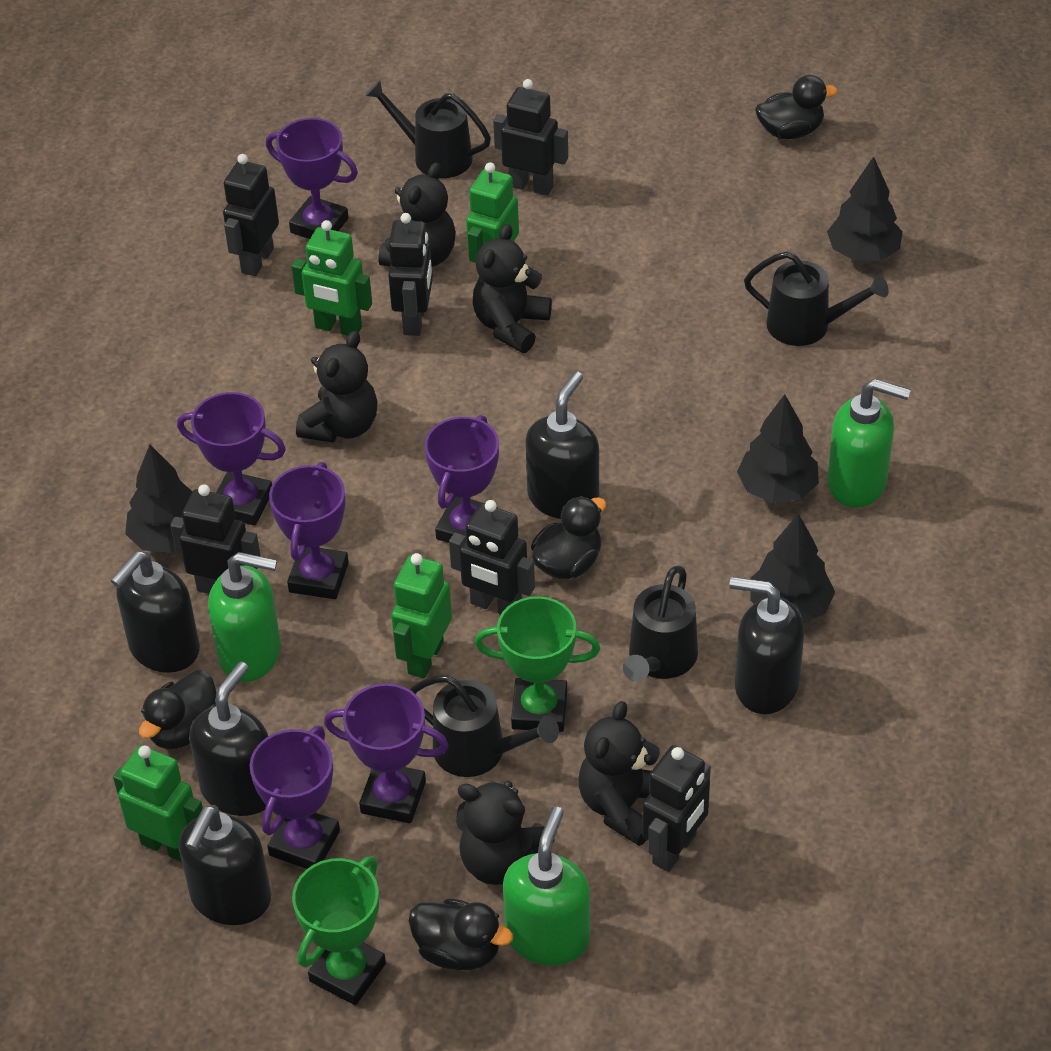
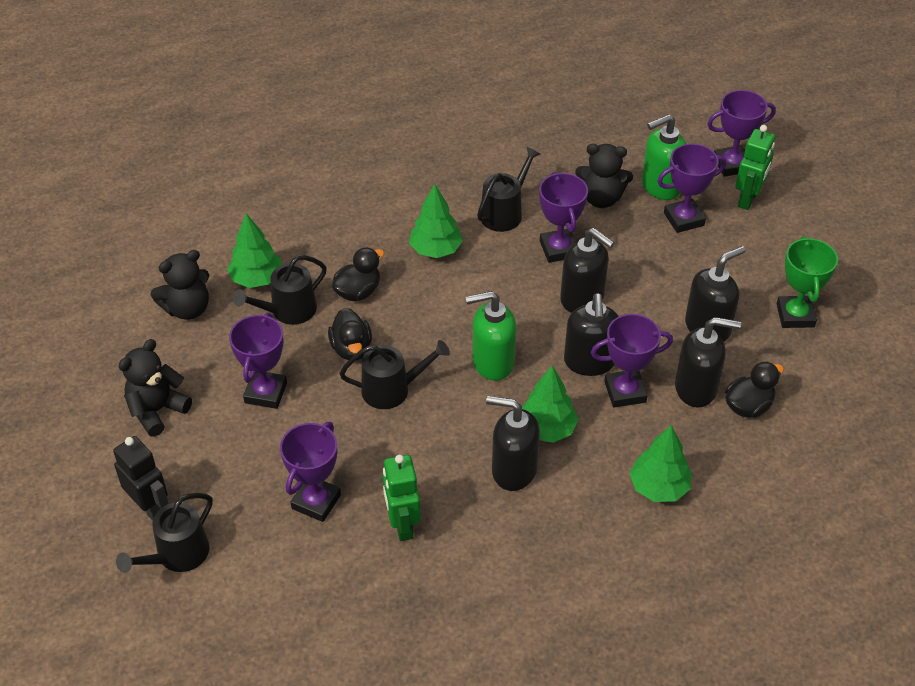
black duck: [139,670,217,749] [408,899,513,970] [531,496,606,579] [755,75,838,139] = 4 -> [328,308,372,360] [332,247,384,301] [725,361,784,418] = 3
black robot: [170,484,261,594] [223,154,279,276] [388,213,433,336] [449,500,535,615] [493,79,568,196] [642,745,711,872] = 6 -> [113,436,168,521] = 1
black teddy bear: [296,331,378,443] [378,163,456,267] [456,781,555,885] [473,224,552,353] [578,701,660,846] = 5 -> [119,339,192,437] [150,250,209,320] [575,144,633,208] = 3
black tree: [125,444,192,553] [737,394,819,503] [750,513,835,623] [827,157,903,261] = 4 -> none = 0
green robot: [113,745,203,862] [291,220,372,336] [391,553,452,679] [466,162,519,277] = 4 -> [382,455,421,541] [735,125,775,210] = 2
green soap dispenser: [208,552,281,682] [503,807,590,965] [827,379,911,508] = 3 -> [466,291,516,381] [642,114,686,200] = 2
green tree: none = 0 -> [227,213,282,288] [409,184,463,258] [522,365,579,443] [629,425,691,502] = 4
green trophy: [292,856,386,1005] [475,596,600,732] = 2 -> [777,236,838,328] = 1

